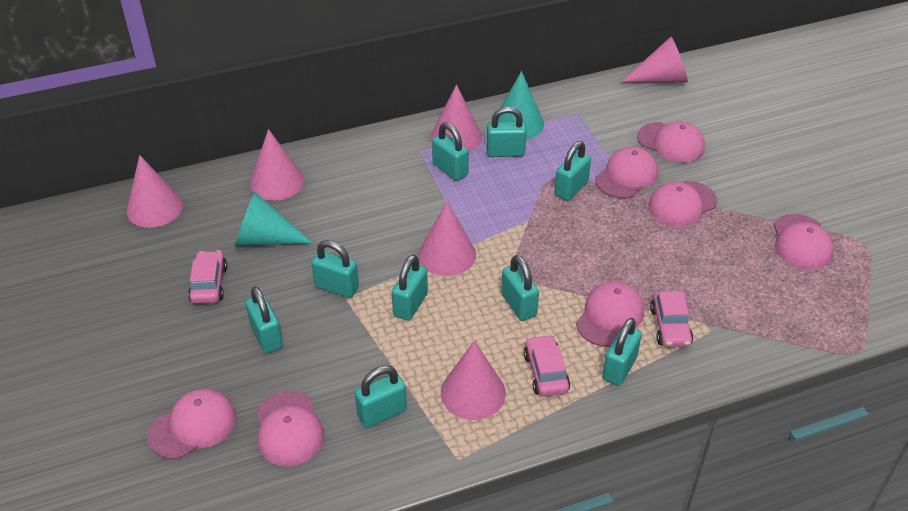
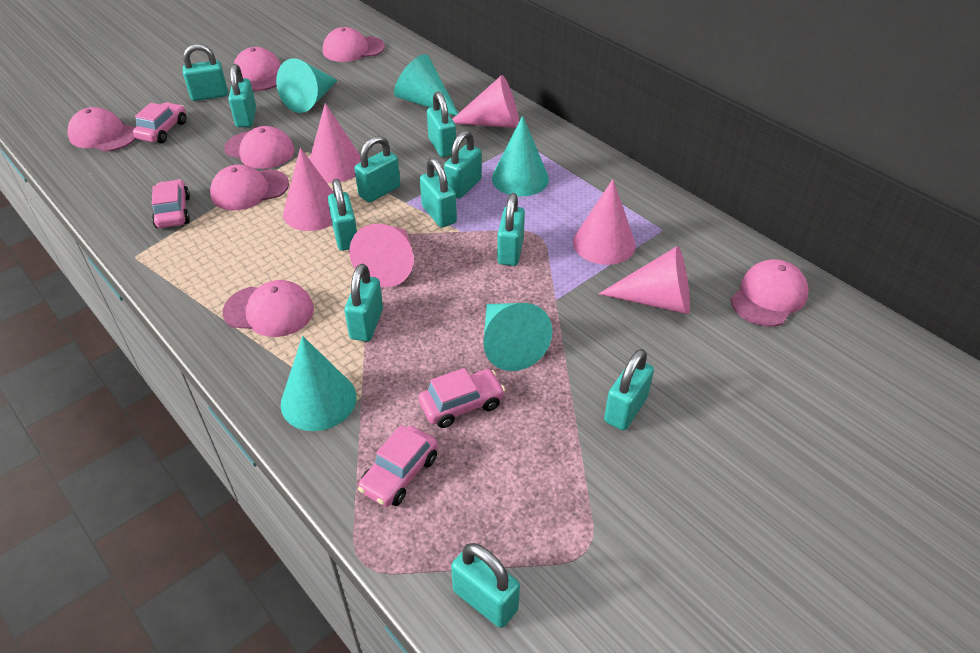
pink car: [188,250,227,304] [524,334,570,397] [650,291,693,347] = 3 -> [133,102,186,143] [152,179,190,228] [358,425,438,507] [418,368,505,428] = 4
turquoise cone: [234,191,314,246] [498,71,544,139] = 2 -> [276,58,338,113] [280,336,357,431] [394,54,458,116] [483,303,553,371] [492,115,549,196] = 5
turquoise padlock: [245,287,283,354] [311,240,359,298] [355,366,407,428] [392,255,428,321] [432,122,469,181] [487,107,526,157] [501,255,539,321] [554,141,591,201] [602,318,642,386] = 9 -> [183,44,228,101] [228,64,256,127] [328,179,357,251] [344,264,383,341] [354,136,400,203] [420,158,457,228] [427,91,456,157] [444,131,482,199] [451,543,520,628] [497,193,525,266] [604,349,654,430] = 11

